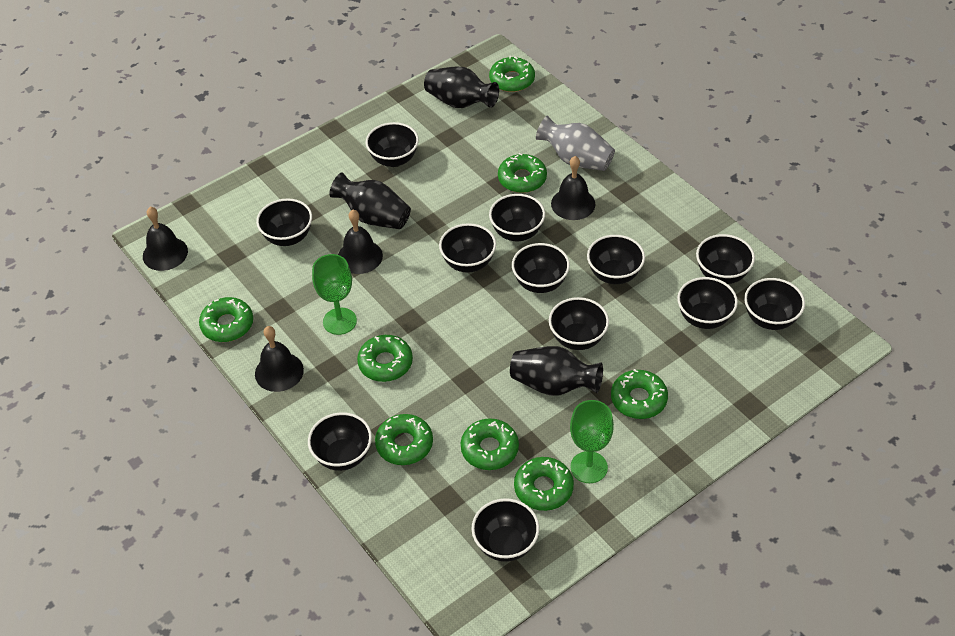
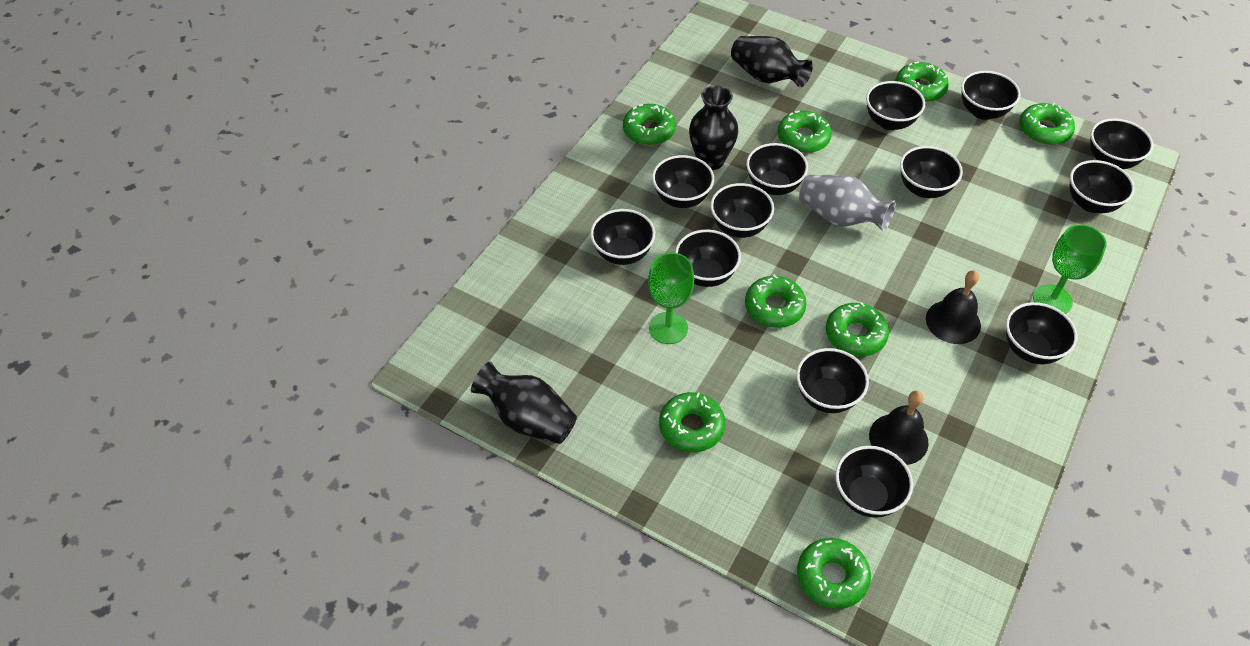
black bell: [143,207,188,271] [255,326,304,392] [338,210,383,274] [551,156,595,220] = 4 -> [869,391,929,465] [926,270,981,344] = 2
black bowl: [256,199,312,246] [308,412,372,471] [366,122,419,167] [439,223,496,273] [471,498,539,562] [489,194,545,241] [512,243,570,293] [549,297,609,350] [587,235,645,284] [677,277,738,329] [696,234,755,284] [744,278,805,330] = 12 -> [590,209,655,265] [652,155,714,208] [675,230,741,287] [710,183,774,238] [746,143,808,195] [796,348,869,413] [835,446,913,518] [866,81,925,130] [900,146,963,198] [961,71,1021,120] [1006,302,1077,364] [1070,160,1135,213] [1090,118,1153,169] = 13

